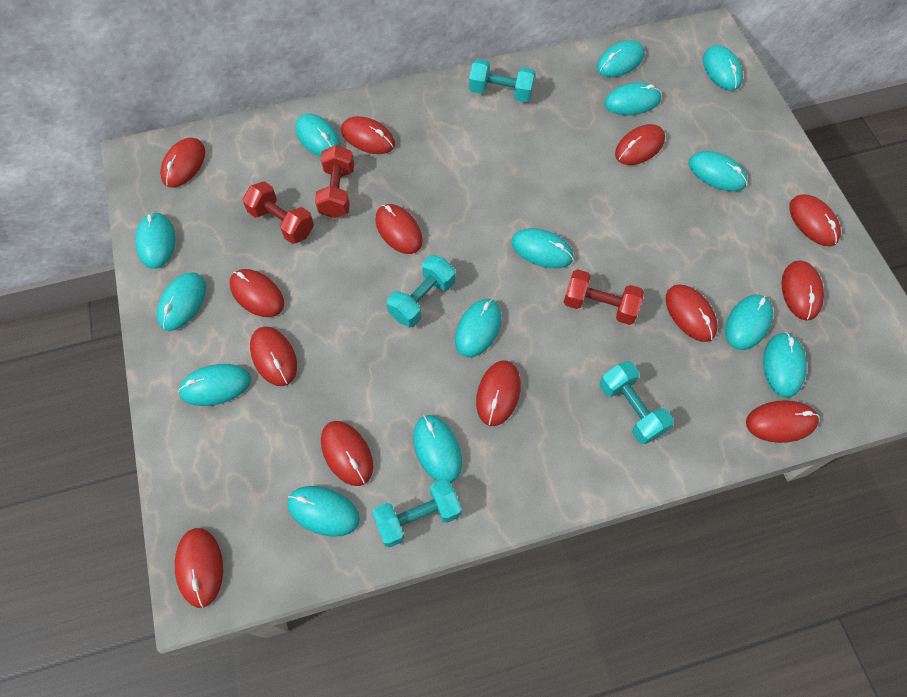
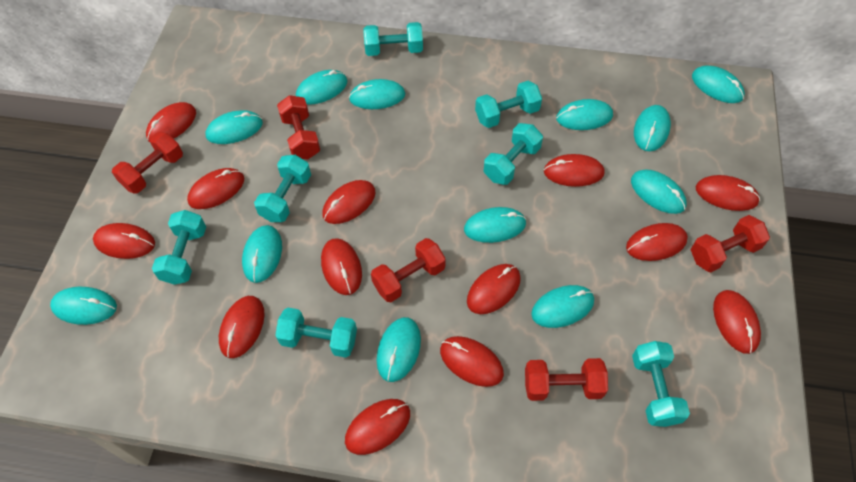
red dumbbell: [243,181,314,244] [315,145,354,218] [564,269,644,325] = 3 -> [112,132,183,194] [277,95,320,159] [371,238,445,302] [525,358,608,401] [691,215,770,273] = 5
turquoise dumbbell: [372,479,462,548] [387,255,455,327] [469,59,536,102] [600,361,674,444] = 4 -> [152,210,206,285] [254,155,311,222] [275,308,357,358] [363,22,423,56] [475,81,542,128] [484,123,543,185] [632,341,690,427] = 7
turquoise mouse: [135,212,175,269] [157,272,206,331] [178,364,251,406] [287,486,360,537] [296,114,341,157] [413,415,462,483] [455,299,502,357] [511,228,574,268] [597,40,645,77] [604,82,661,115] [688,151,747,191] [703,45,743,90] [725,295,773,350] [763,332,807,398] = 14 -> [50,287,117,325] [206,110,263,144] [242,225,282,283] [296,70,348,105] [349,79,405,109] [377,317,421,382] [464,207,526,243] [531,285,594,328] [556,99,613,130] [631,169,687,214] [634,105,671,151] [692,65,745,103] = 12

